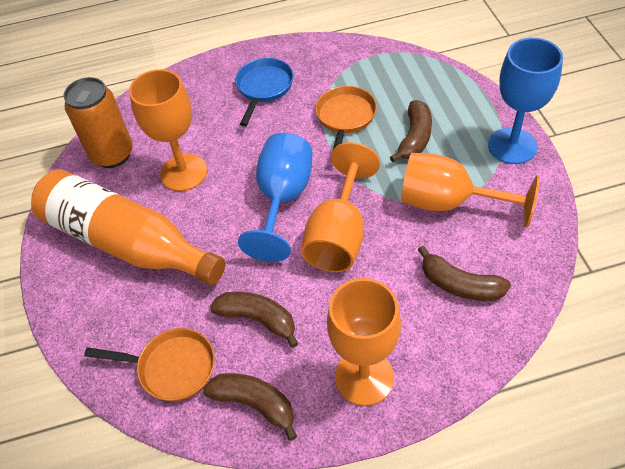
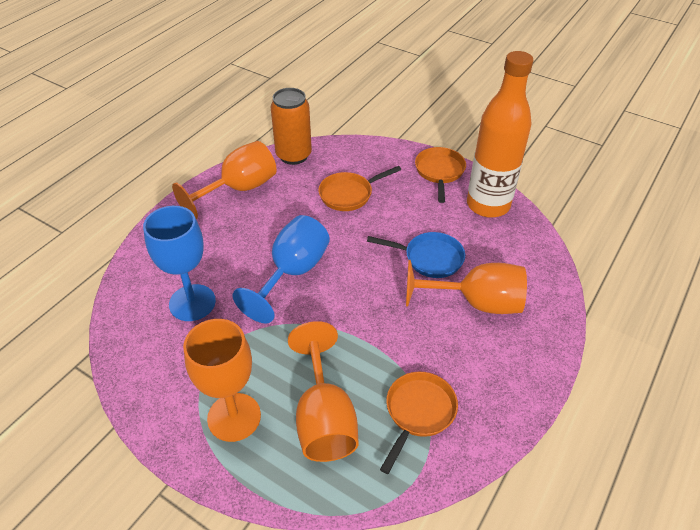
brown banana: [203,373,297,441] [210,292,299,348] [390,100,432,162] [418,246,511,301] = 4 -> none = 0
orange pan: [84,328,215,401] [315,86,377,149] = 2 -> [318,166,401,211] [380,372,458,474] [415,147,466,203] = 3

